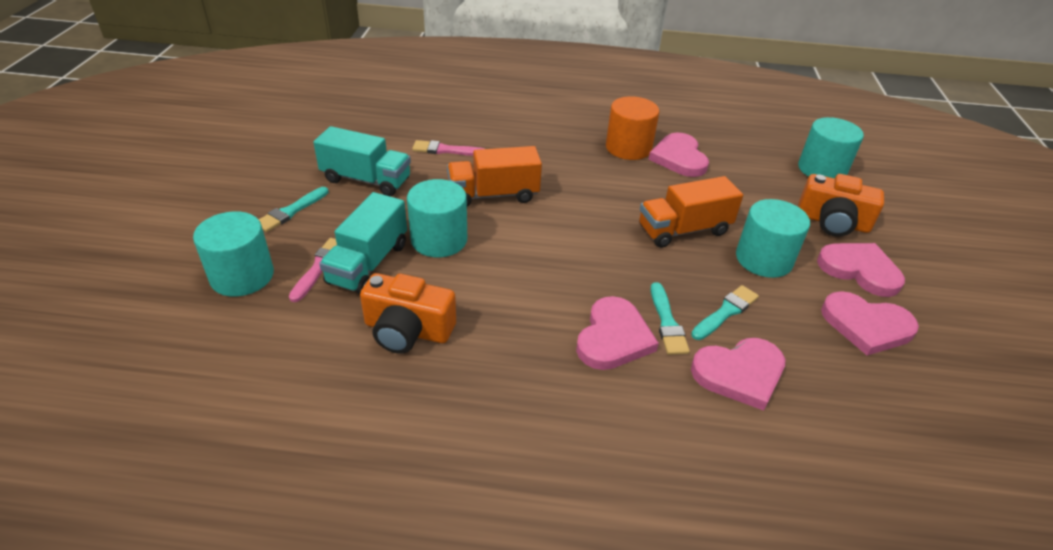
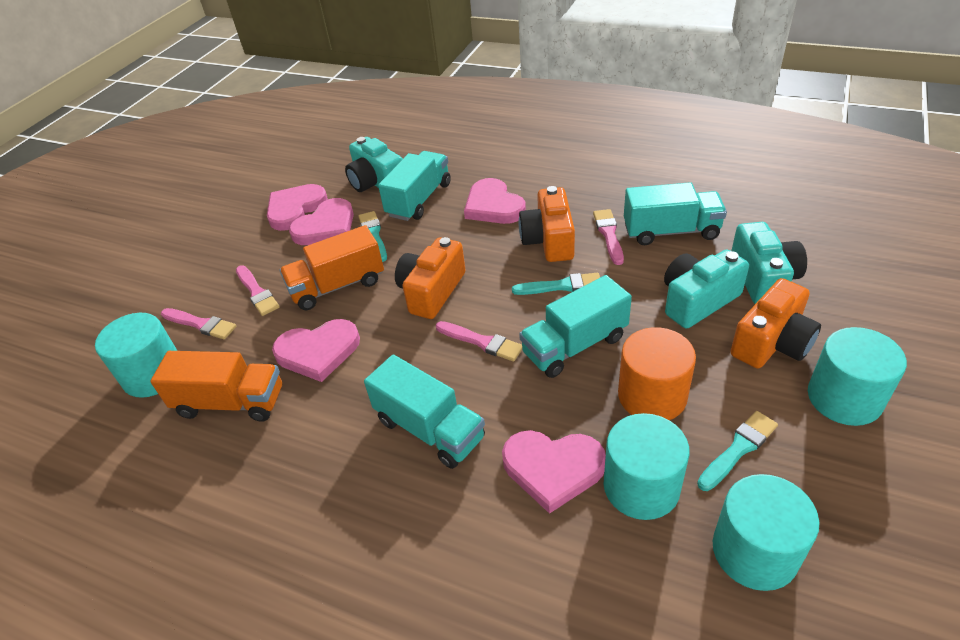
orange camera: [360,273,456,354] [798,174,884,237] = 2 -> [395,237,466,319] [519,186,575,262] [730,278,821,369] = 3
pink brush: [289,238,337,302] [412,140,484,156] = 2 -> [161,308,236,339] [236,266,280,316] [436,321,522,362] [593,209,624,265] = 4
turquoise camera: none = 0 -> [345,137,403,192] [664,249,749,329] [731,222,807,304] = 3
turquoise truck: [313,126,411,196] [319,192,407,294] = 2 -> [364,355,485,469] [378,151,451,221] [519,275,632,378] [624,182,727,245] = 4

